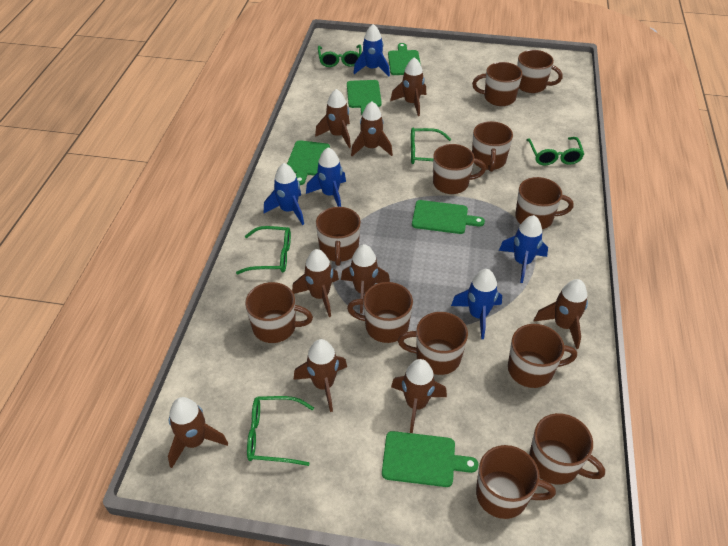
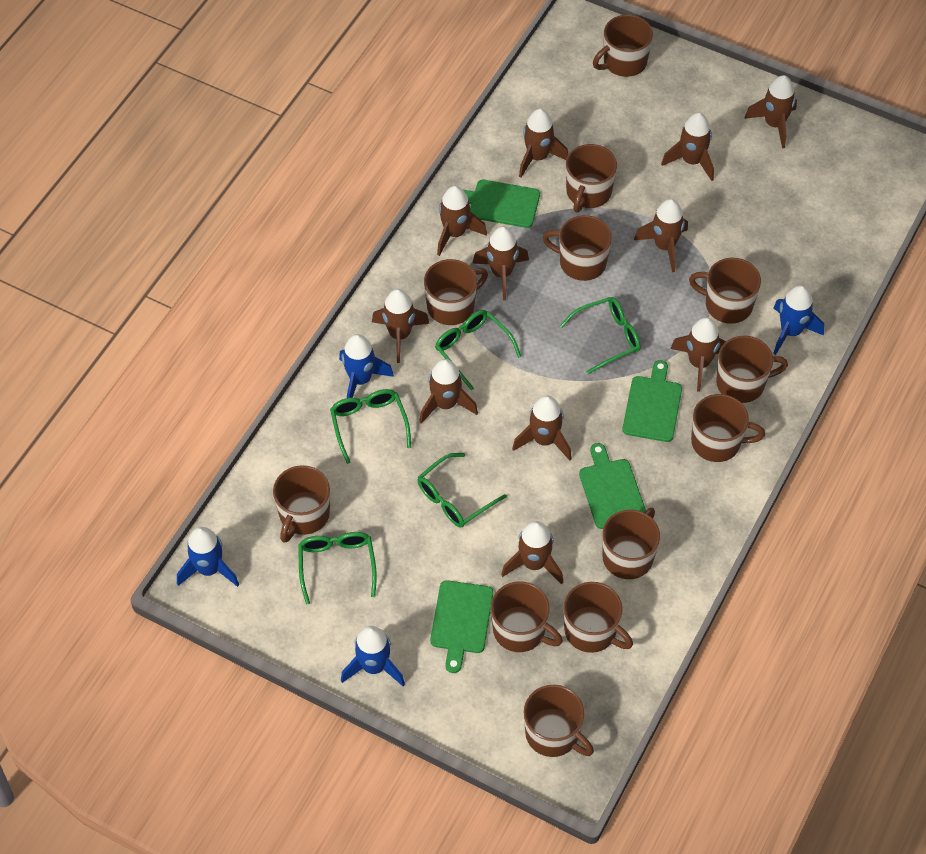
blue rocket: [264,163,304,225] [306,147,346,207] [353,24,390,76] [451,269,502,339] [499,215,548,283] = 5 -> [177,527,239,587] [339,334,394,398] [341,626,405,686] [773,285,824,355] = 4
brown rocket: [168,397,228,468] [292,249,339,317] [293,339,347,412] [315,89,351,148] [341,244,390,314] [351,101,393,156] [390,57,426,116] [391,359,447,433] [533,279,588,349] = 9 -> [372,289,430,363] [419,359,478,424] [437,186,487,256] [472,226,529,300] [501,521,563,584] [512,395,572,461] [519,109,568,178] [634,199,688,272] [661,113,714,181] [670,317,726,392] [744,75,797,148] = 11
green cutting board: [287,140,330,185] [347,80,382,115] [382,431,479,487] [388,43,421,75] [412,200,485,234] = 5 -> [430,580,493,673] [463,180,540,228] [579,443,646,529] [622,360,682,442] = 4

